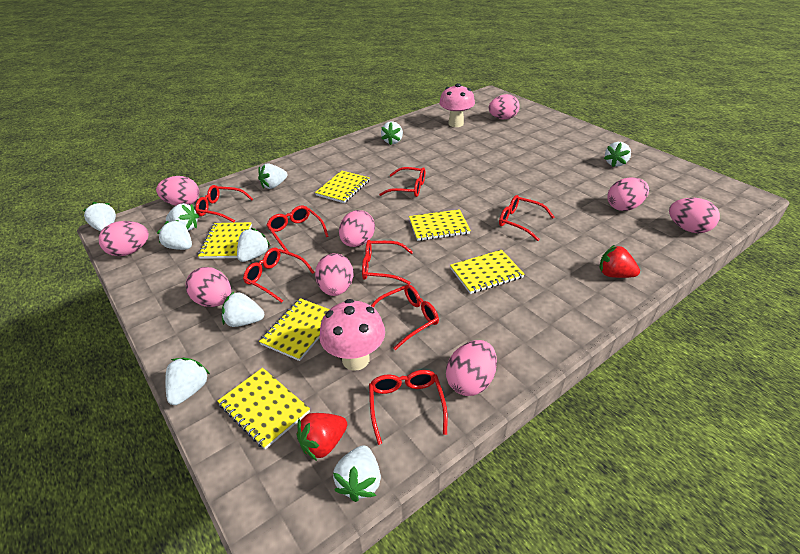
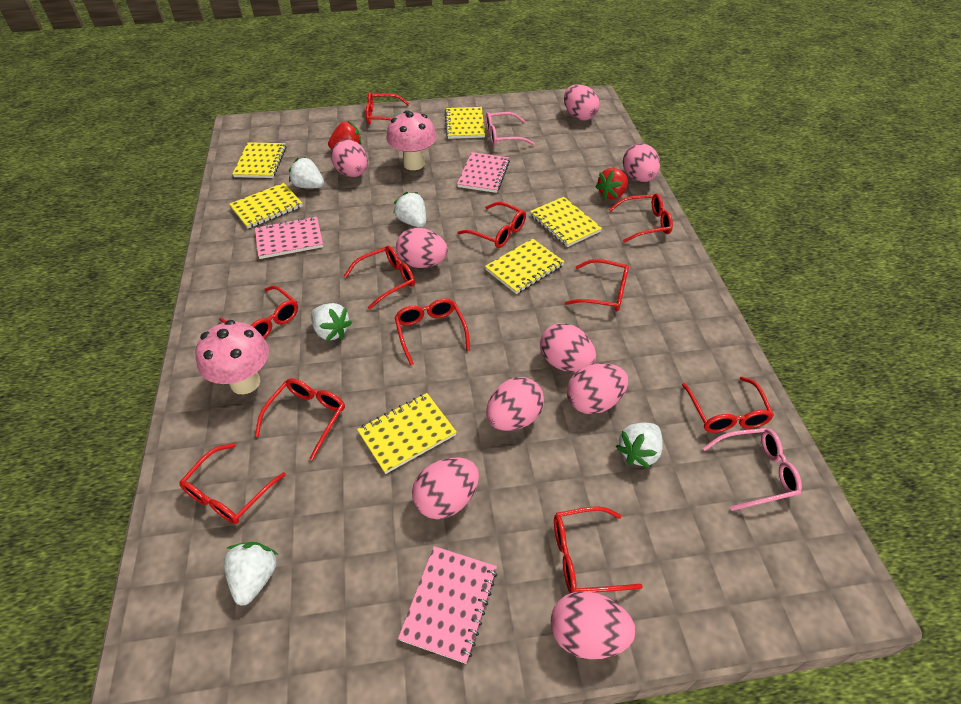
pink glasses: none = 0 -> [486,112,535,146] [703,428,802,511] = 2
pink notebook: none = 0 -> [255,216,323,259] [398,546,497,664] [457,152,510,193] = 3
red glasses: [195,185,253,223] [243,247,315,303] [266,206,329,252] [362,240,413,285] [369,370,448,445] [371,284,439,350] [379,167,425,197] [499,195,554,241] = 8 -> [179,443,286,524] [219,285,298,339] [255,378,345,460] [344,246,415,310] [366,92,409,125] [395,298,470,366] [457,202,526,248] [554,506,643,593] [565,259,629,311] [609,193,673,243] [682,377,774,433] = 11
white strawberry: [83,202,116,232] [157,220,192,250] [165,358,210,405] [166,203,199,231] [222,292,264,327] [237,228,270,262] [258,163,287,189] [333,445,381,502] [381,121,403,145] [604,142,631,167] = 10 -> [224,542,278,606] [289,157,324,189] [311,303,352,341] [393,192,426,228] [616,423,663,468] = 5

